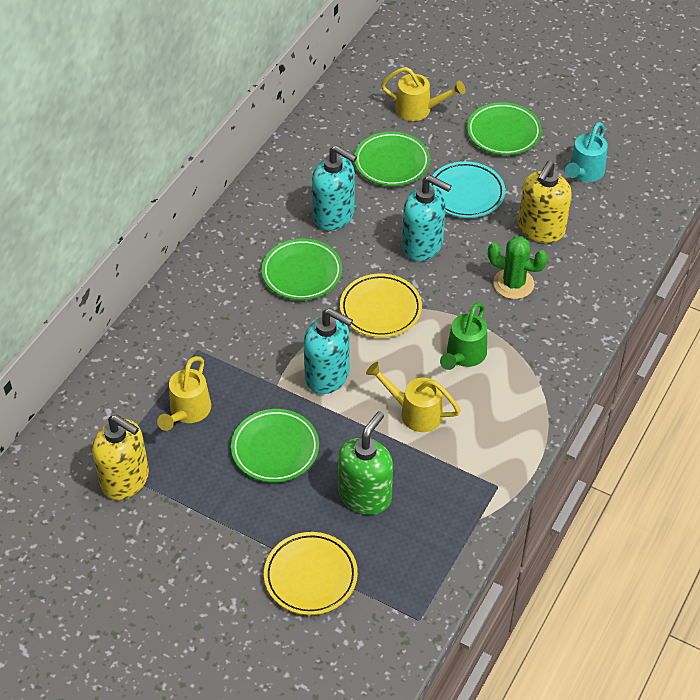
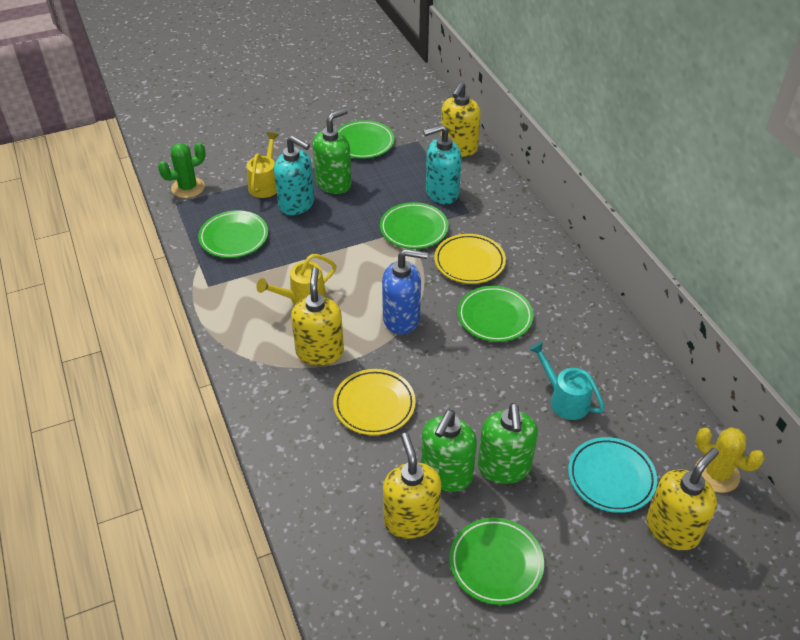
blue soap dispenser: none = 0 -> [382,249,428,335] = 1
green plate: [231,409,319,482] [262,238,342,300] [355,132,430,186] [467,102,542,155] = 4 -> [198,210,268,258] [338,120,394,159] [380,202,448,249] [450,518,544,605] [458,286,533,342] = 5
green soap dispenser: [338,411,393,515] = 1 -> [313,108,352,194] [421,410,477,492] [478,403,538,484] = 3
green watering can: [440,302,487,370] = 1 -> none = 0
turquoise soap dispenser: [304,308,353,394] [312,145,357,231] [402,175,452,261] = 3 -> [274,136,314,215] [423,124,462,204] = 2
yellow cactus: none = 0 -> [695,428,765,493] = 1
yellow soap dispenser: [92,415,149,500] [518,161,572,243] = 2 -> [291,267,344,366] [383,433,441,539] [441,82,481,157] [646,448,719,550] = 4
yellow watering can: [157,356,211,431] [366,362,461,432] [381,67,465,121] = 3 -> [247,132,279,198] [257,254,337,305] = 2

